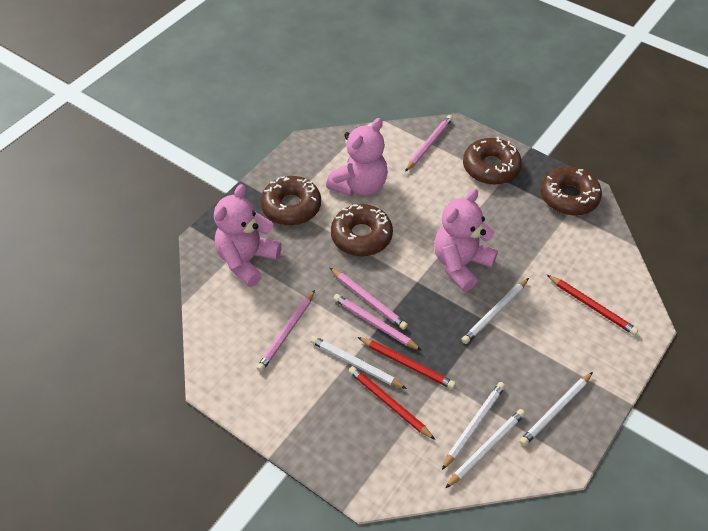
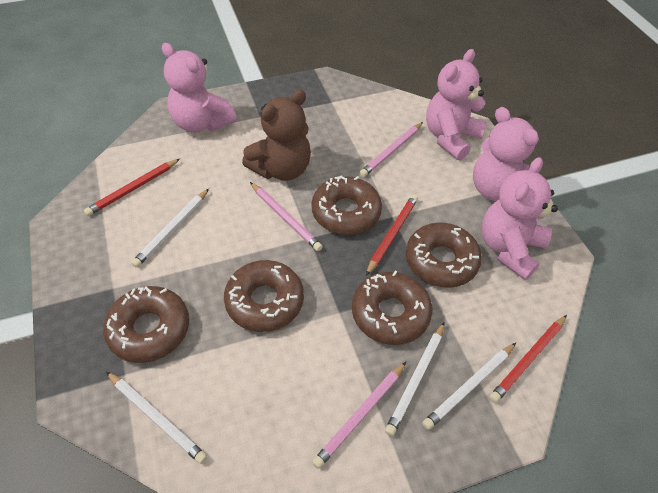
brown donut: [261,176,321,226] [331,204,393,256] [463,137,522,185] [541,166,602,216] = 4 -> [103,286,189,363] [224,260,304,332] [311,176,382,235] [352,270,432,345] [406,223,482,288] = 5
brown teddy bear: none = 0 -> [242,90,311,181] = 1
pink pencil: [257,290,315,372] [330,268,408,330] [333,294,422,351] [405,115,453,172] = 4 -> [250,182,323,251] [312,362,406,469] [359,122,423,177] = 3
pink teddy bear: [214,184,282,287] [326,118,388,196] [434,189,498,291] = 3 -> [162,43,237,133] [426,49,487,160] [473,107,539,201] [482,157,558,280] = 4
white pencil: [310,336,407,389] [442,382,505,470] [446,409,525,488] [461,278,529,344] [519,372,593,446] = 5 -> [106,372,207,464] [131,189,209,268] [385,322,445,436] [422,343,516,430] = 4

